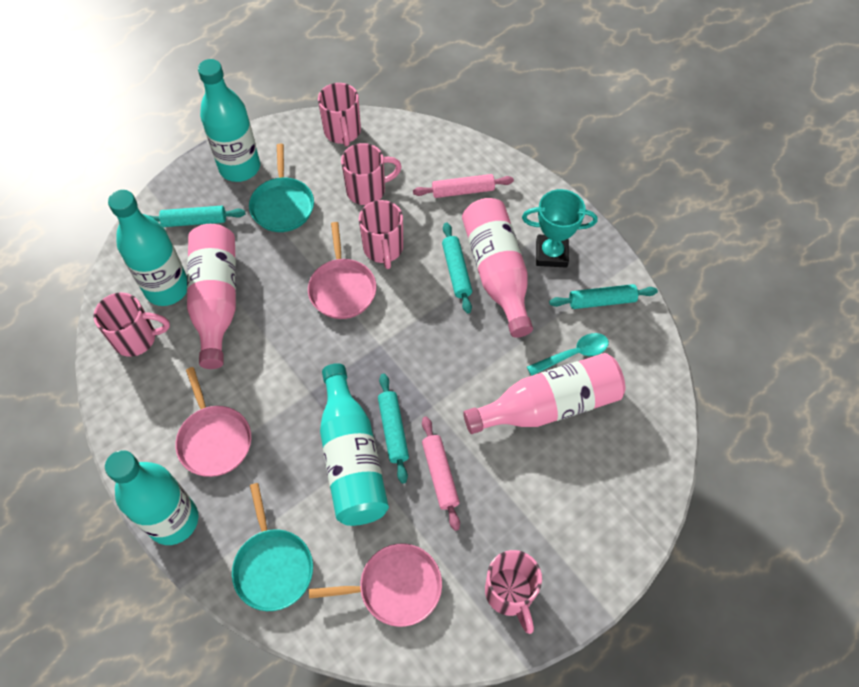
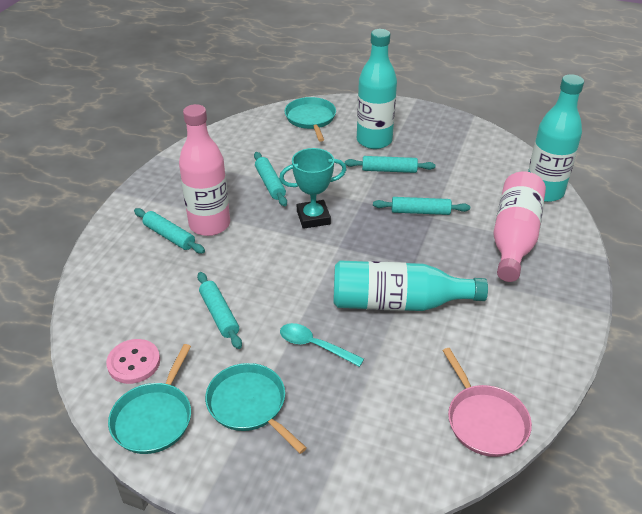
pink bottle: [187,224,236,369] [462,198,533,338] [463,353,625,434] = 3 -> [179,104,230,236] [493,171,546,282] = 2
pink button: none = 0 -> [106,339,160,384] = 1
pink mug: [94,293,170,357] [318,83,361,147] [341,143,402,205] [359,200,403,269] [485,550,542,634] = 5 -> none = 0
pink pan: [175,367,251,477] [308,222,376,319] [309,544,442,627] = 3 -> [443,348,532,457] = 1
pink rolling pin: [413,174,514,198] [422,416,460,531] = 2 -> none = 0
turquoise bottle: [105,450,198,545] [108,190,187,306] [198,59,260,182] [320,363,389,526] = 4 -> [334,261,488,311] [357,29,397,149] [528,74,584,202] = 3
turquoise pan: [232,483,313,611] [249,144,314,232] = 2 -> [108,344,191,454] [205,363,307,454] [284,97,336,142] = 3
turquoise rolling pin: [148,206,245,227] [378,373,409,484] [442,222,472,314] [549,284,658,309] = 4 -> [134,208,205,253] [197,272,242,349] [254,152,287,206] [345,156,435,173] [373,197,470,215] = 5

